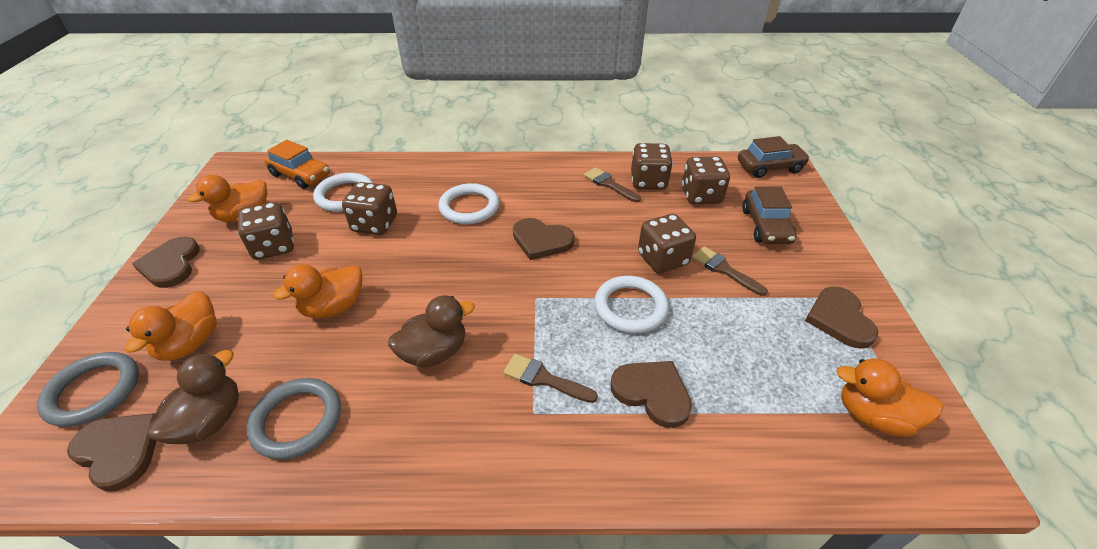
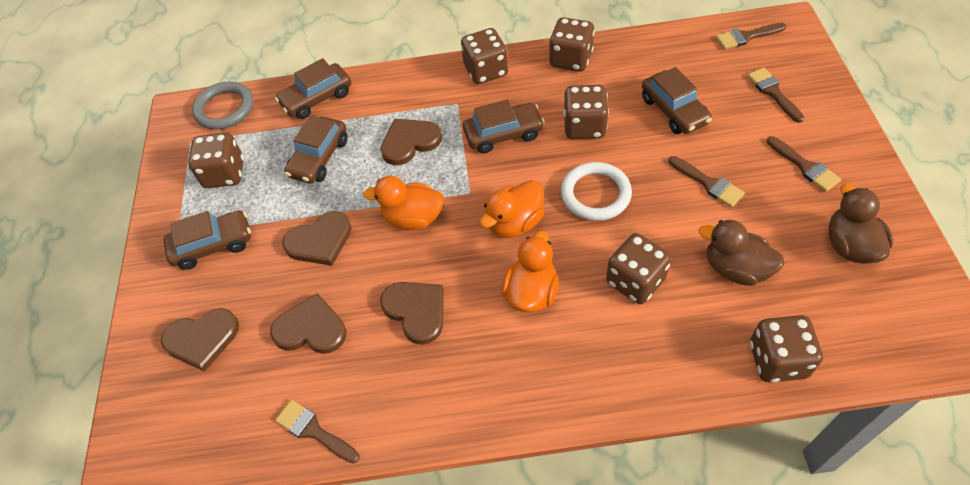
brown brush: [503,354,598,403] [584,167,641,202] [692,246,768,296] = 3 -> [275,400,359,463] [669,156,745,208] [716,23,786,49] [747,68,804,123] [767,136,841,192] = 5
brown car: [738,136,810,178] [742,186,797,244] = 2 -> [163,210,251,270] [275,58,351,119] [284,115,348,183] [463,99,545,153] [642,67,712,134] = 5
brown dice: [238,202,294,260] [342,182,397,235] [631,143,673,190] [638,214,696,274] [682,156,730,204] = 5 -> [188,133,244,188] [461,28,508,84] [549,17,595,72] [563,85,609,139] [606,233,671,304] [750,315,823,382] = 6
grey ring: [37,352,139,427] [247,378,341,460] = 2 -> [192,82,254,130] = 1
orange car: [264,140,330,189] = 1 -> none = 0
orange duck: [125,291,217,361] [187,175,267,222] [273,264,362,318] [836,358,943,437] = 4 -> [363,176,444,230] [480,180,545,238] [502,231,559,313] = 3
white ring: [313,173,373,212] [439,183,499,224] [594,276,669,333] = 3 -> [561,162,632,221] = 1

